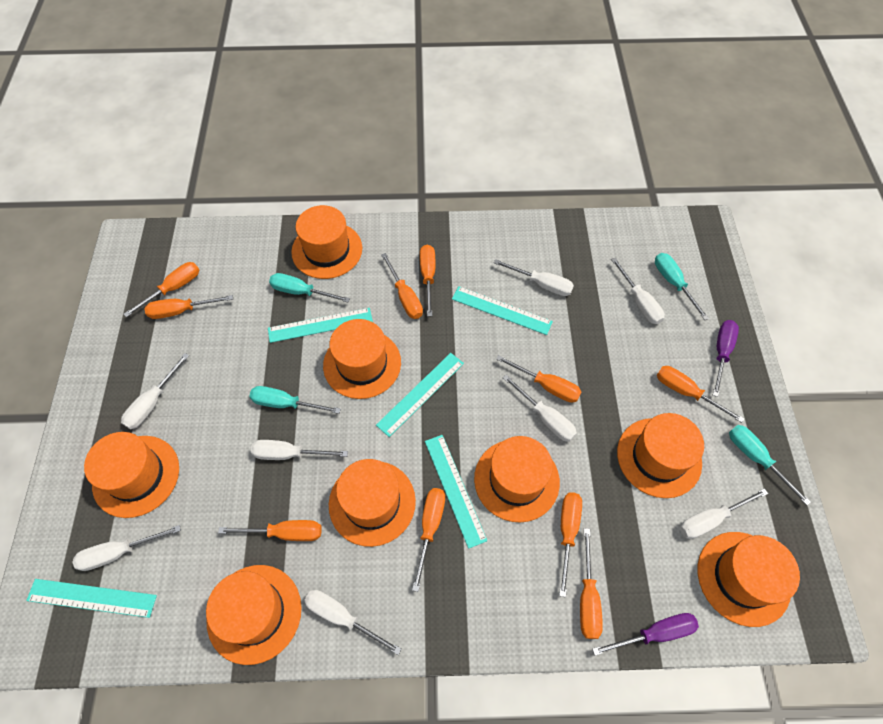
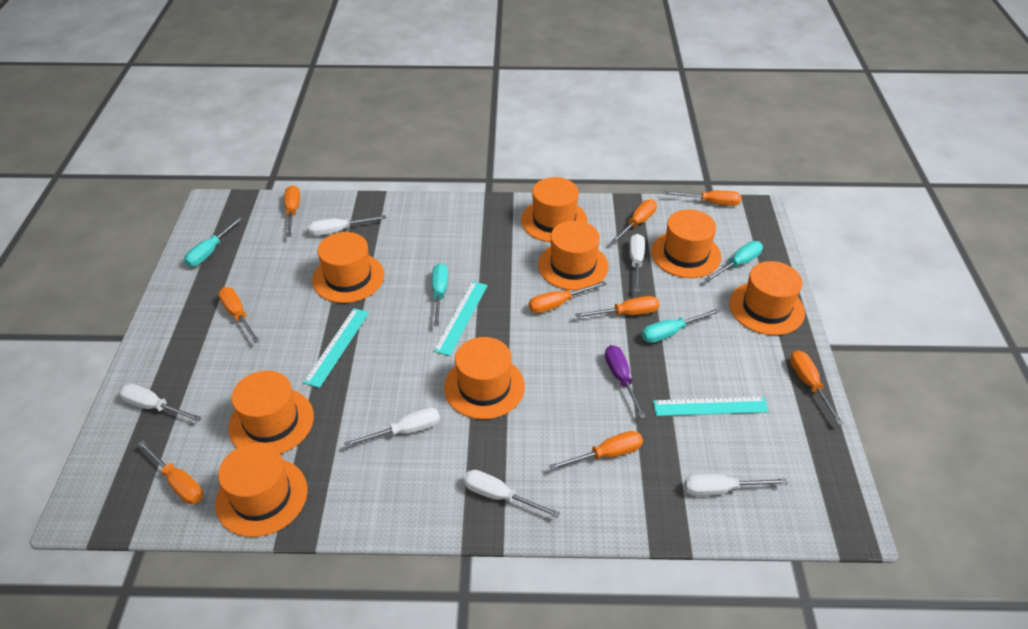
orange screwdriver: [124,262,199,317] [144,295,233,319] [218,520,321,541] [381,253,423,319] [412,488,445,592] [420,245,435,317] [496,355,581,403] [559,492,582,597] [580,528,603,639] [657,366,745,423] = 10 -> [138,440,203,504] [218,287,259,343] [284,185,300,237] [529,281,606,313] [549,431,643,471] [575,296,659,318] [611,199,657,244] [666,190,741,206] [790,350,844,425] = 9
purple screwdriver: [592,613,699,656] [713,320,739,397] = 2 -> [605,345,646,419] = 1
turquoise ruler: [26,579,157,618] [268,308,373,343] [376,353,464,437] [425,435,487,549] [452,286,553,335] = 5 -> [303,308,369,388] [434,281,488,356] [653,397,769,416] = 3
white screwdriver: [72,525,181,571] [121,353,189,429] [251,440,348,460] [304,590,401,655] [494,259,574,296] [503,374,577,442] [611,258,665,324] [680,488,768,539] = 8 -> [119,384,202,422] [308,215,386,236] [344,407,440,447] [464,470,561,518] [629,234,645,292] [684,474,788,496] = 6

